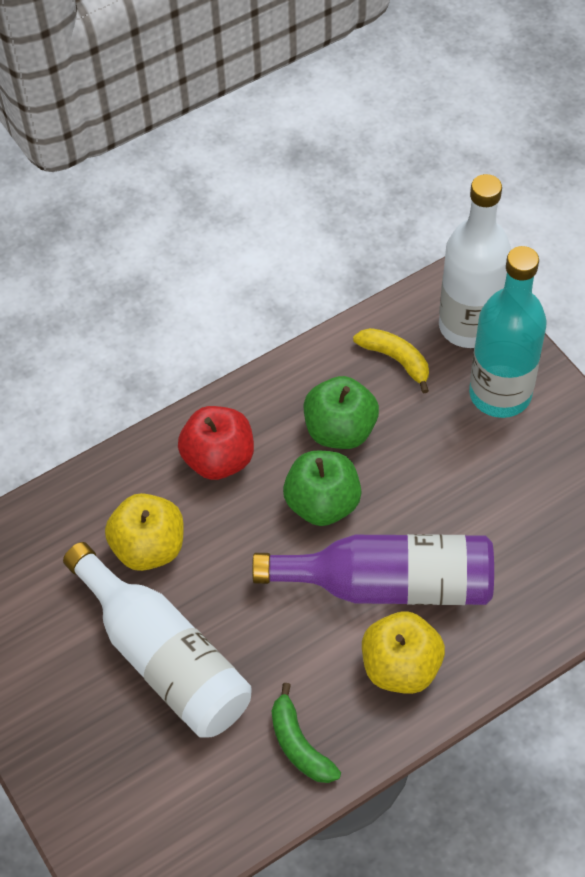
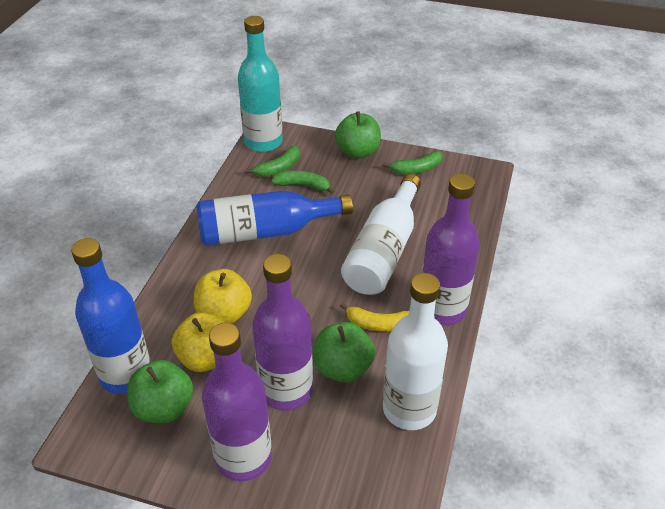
blue bottle: none = 0 -> [71,238,151,394] [196,190,353,246] = 2
green apple: [283,451,361,526] [304,376,379,449] = 2 -> [127,360,193,423] [314,322,375,383] [335,111,381,159] = 3
green banana: [272,683,341,783] = 1 -> [245,146,300,177] [271,171,335,194] [382,151,443,174] = 3
purple bottle: [252,534,494,605] = 1 -> [202,323,272,481] [252,254,313,411] [422,173,480,326] = 3
red apple: [178,406,254,480] = 1 -> none = 0

